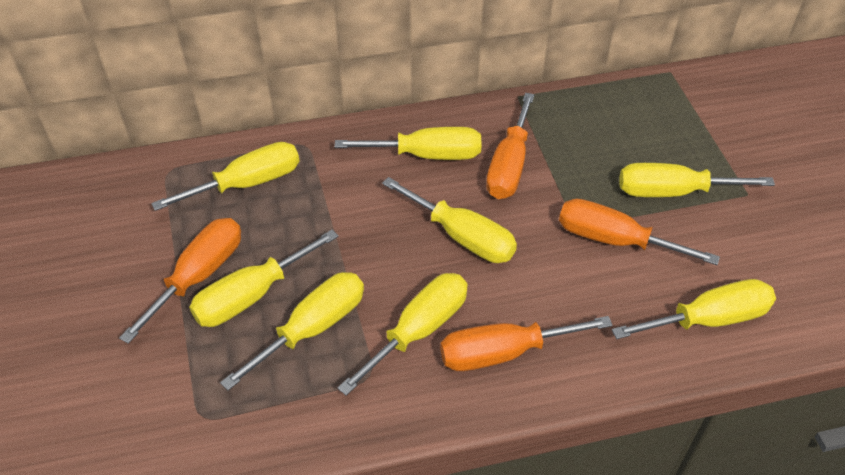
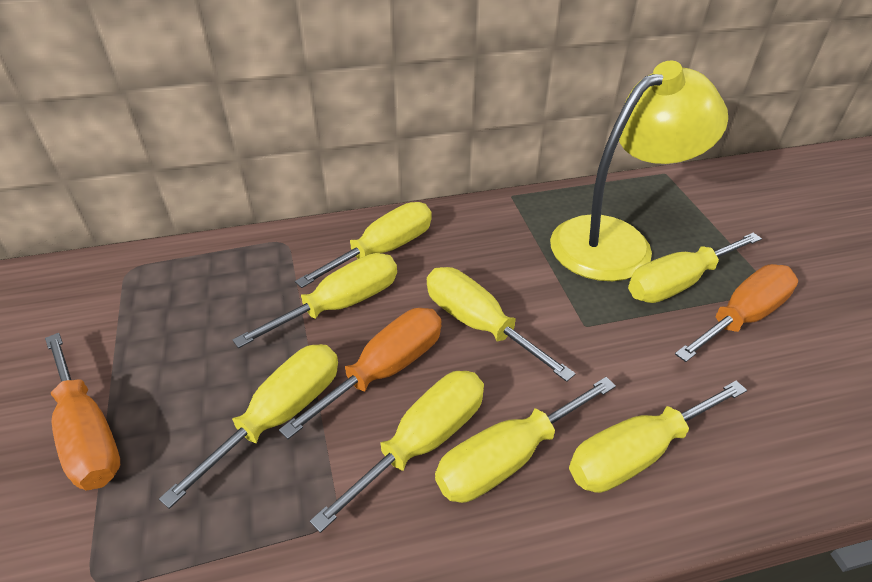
orange screwdriver: [119,218,241,344] [440,316,613,371] [486,93,535,199] [559,199,720,265] = 4 -> [45,333,120,490] [279,308,442,439] [675,264,798,362] = 3
yellow lamp: none = 0 -> [550,61,728,281] = 1

